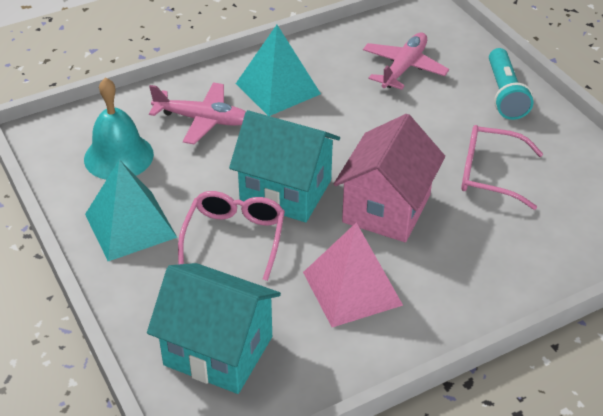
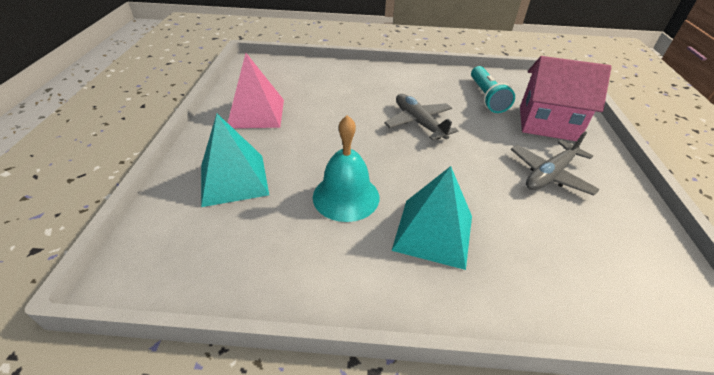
grey plane: none = 0 -> [384,94,459,140] [511,131,600,196] = 2
pink glasses: [178,191,285,281] [461,125,543,210] = 2 -> none = 0
pink plane: [149,82,246,145] [363,33,449,90] = 2 -> none = 0
turquoise house: [147,263,281,394] [229,110,340,222] = 2 -> none = 0

